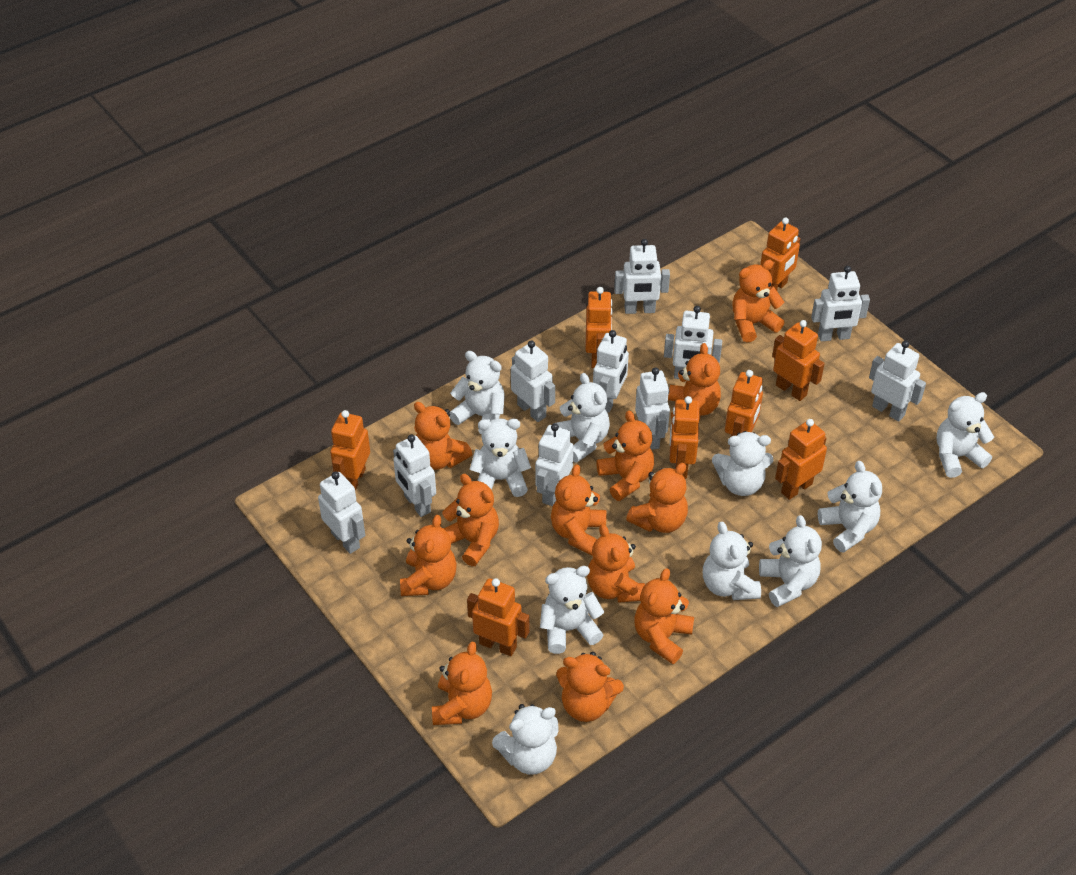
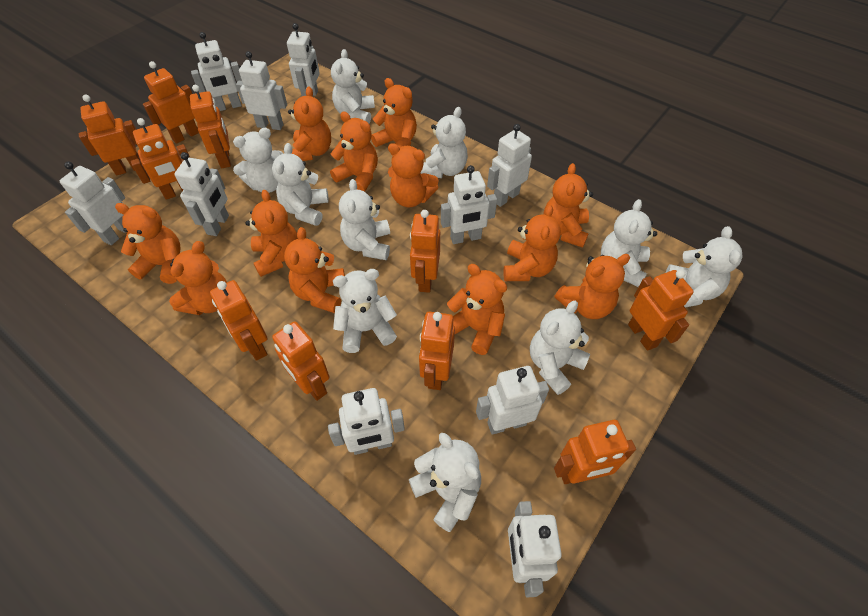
orange robot: [330,410,370,491] [467,578,529,656] [585,287,613,368] [669,396,700,479] [725,370,763,449] [760,217,800,290] [772,320,825,401] [775,419,827,500] = 8 -> [78,95,142,175] [131,118,190,200] [143,61,199,144] [190,85,231,168] [210,280,268,361] [272,321,330,401] [410,210,440,293] [419,312,455,390] [554,420,636,484] [628,270,694,351] = 10

